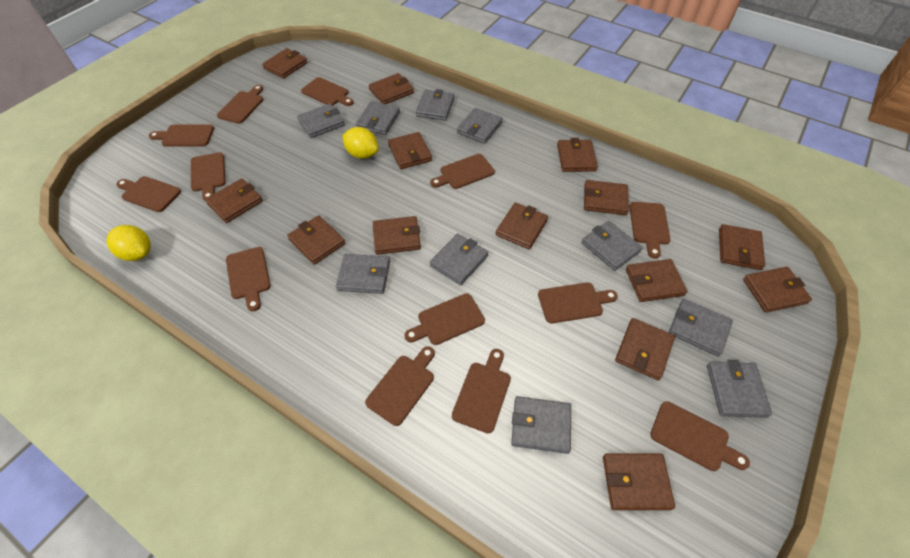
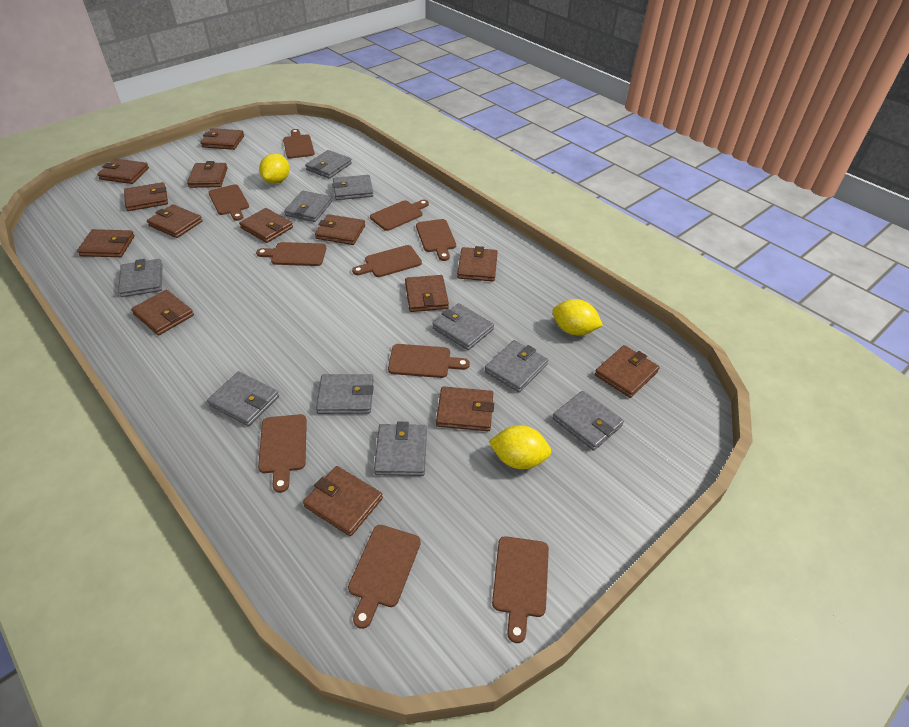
brown cutting board: [116,176,181,212] [149,124,214,147] [191,152,226,201] [217,85,263,124] [226,247,271,312] [301,77,354,106] [365,346,435,426] [404,293,485,345] [430,154,495,189] [452,349,511,433] [538,282,618,323] [629,202,671,259] [650,401,750,471] = 13 -> [208,184,249,221] [256,242,326,266] [258,414,307,493] [283,129,315,159] [348,525,421,629] [352,245,422,277] [370,200,429,231] [388,344,470,378] [416,219,456,261] [492,536,549,643] = 10
yellow lemon: [107,225,151,261] [342,127,379,159] = 2 -> [259,153,290,184] [489,425,552,469] [552,299,603,335] = 3

